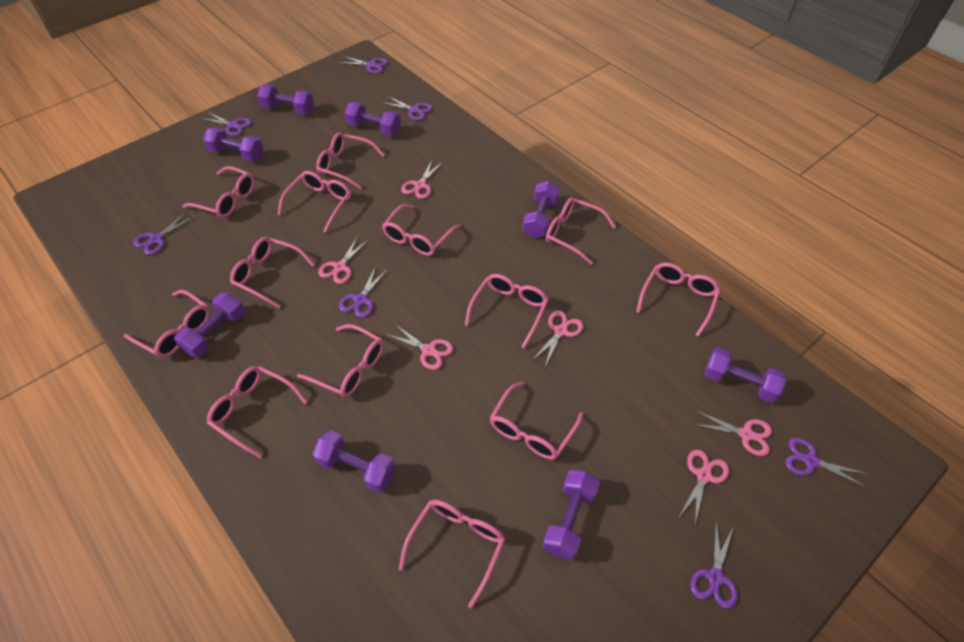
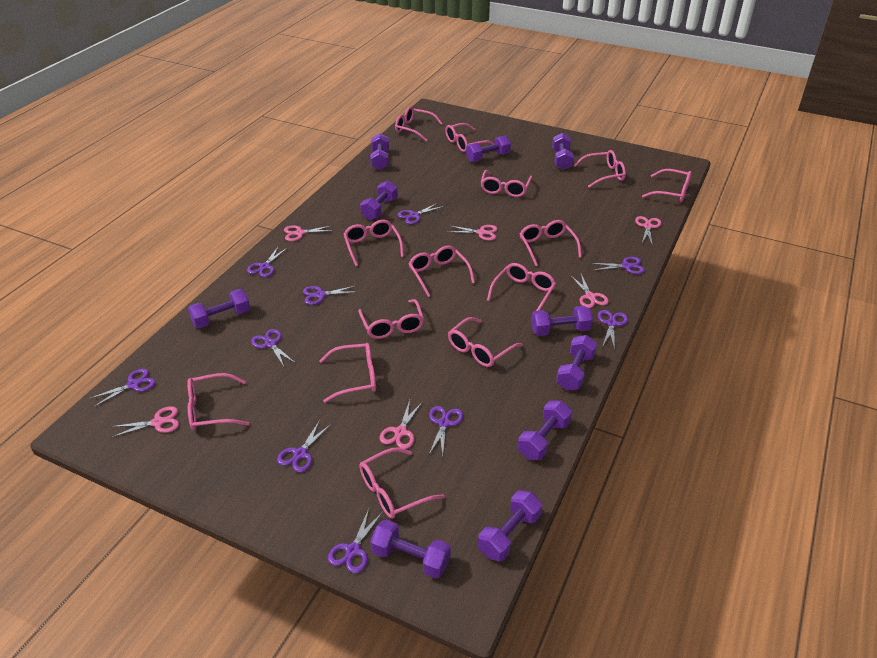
pink glasses: [124,290,210,358] [183,166,255,218] [207,366,308,458] [230,237,315,308] [278,171,351,233] [297,324,384,397] [316,132,384,189] [382,204,461,256] [399,500,505,608] [465,274,548,349] [490,381,583,460] [546,197,616,265] [636,262,720,337] = 13 -> [187,373,249,431] [319,343,376,403] [344,220,404,266] [358,299,424,339] [359,447,445,519] [395,106,443,141] [409,245,475,297] [445,123,494,152] [448,317,523,367] [481,170,532,197] [487,263,556,311] [520,220,582,266] [573,150,626,188] [642,169,691,202] = 14
purple dumbbell: [174,293,245,358] [203,127,264,161] [257,84,314,114] [312,430,396,493] [345,102,401,136] [523,181,560,238] [543,470,600,560] [704,347,786,403] = 8 -> [188,289,250,328] [360,181,398,220] [370,133,389,170] [370,519,451,578] [466,136,511,162] [478,490,542,561] [518,401,572,460] [531,306,593,336] [552,133,574,170] [556,335,597,390] = 10
purple scissors: [133,212,193,255] [200,112,251,136] [339,56,388,74] [339,266,388,318] [381,96,432,120] [690,521,738,609] [785,438,868,488] = 7 -> [88,369,156,407] [247,247,288,277] [251,329,295,367] [277,420,331,472] [303,285,357,305] [328,509,383,573] [398,203,444,224] [429,406,463,457] [591,257,645,274] [598,310,628,350] = 10

